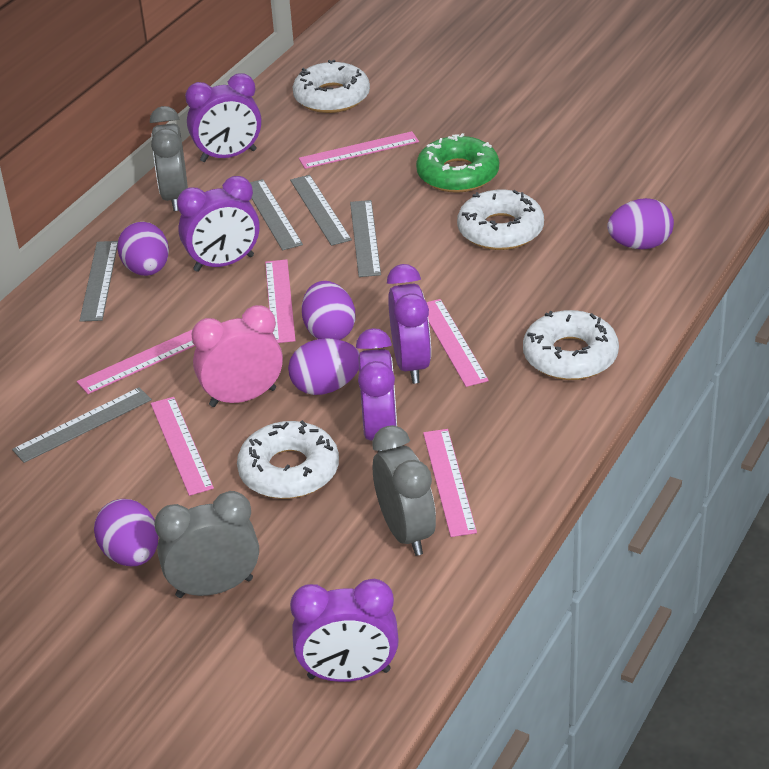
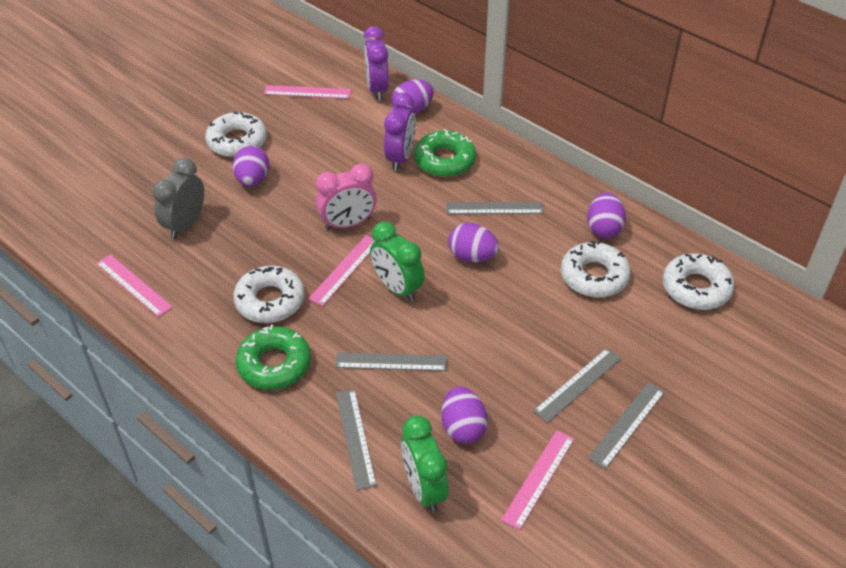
green clock: none = 0 -> [370,222,425,302] [401,415,449,512] = 2
green donut: [416,133,499,193] = 1 -> [236,325,311,390] [414,129,476,177] = 2
grey clock: [150,106,188,211] [154,491,259,598] [372,425,436,556] = 3 -> [152,158,204,239] = 1
pink ruler: [77,330,195,394] [151,397,214,496] [265,259,296,343] [299,131,419,169] [423,429,477,537] [427,299,489,387] = 6 -> [96,254,173,317] [264,85,351,99] [308,235,376,306] [501,430,574,530] = 4
purple clock: [177,176,260,272] [185,73,262,162] [290,579,399,682] [356,328,397,452] [387,264,431,384] = 5 -> [364,26,389,100] [384,93,416,171] = 2

